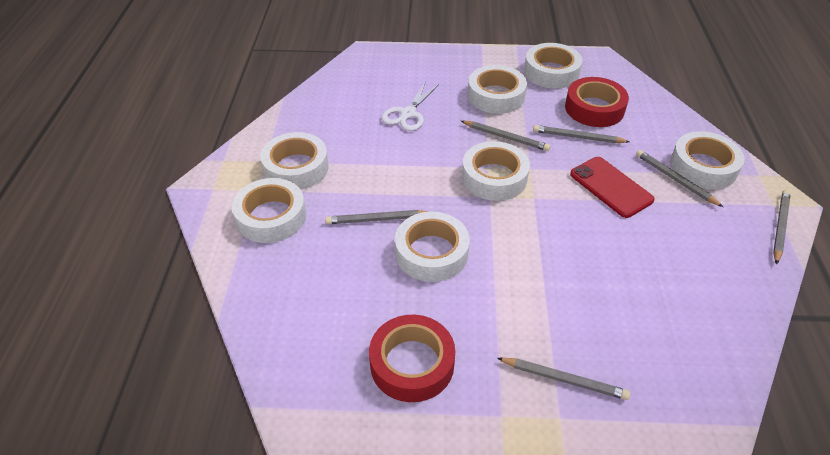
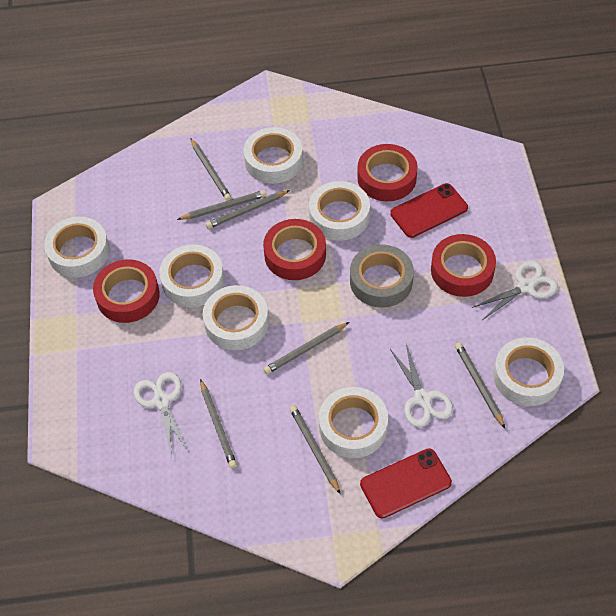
grey pencil: [325,210,429,224] [461,121,550,151] [497,357,630,400] [533,125,630,143] [636,150,723,207] [773,190,791,265] = 6 -> [177,190,266,220] [190,138,232,201] [200,379,237,468] [206,190,290,229] [264,322,349,374] [290,405,340,494] [455,342,505,428] = 7
grey tape: none = 0 -> [350,245,414,308] = 1
red phone: [570,157,655,218] = 1 -> [360,448,452,519] [390,183,468,238] = 2
red tape: [369,315,455,402] [565,77,629,127] = 2 -> [93,259,160,323] [263,219,326,280] [357,144,418,201] [431,234,496,297] = 4
white scissors: [381,81,439,131] = 1 -> [134,372,189,458] [390,344,453,427] [472,261,558,319] = 3

